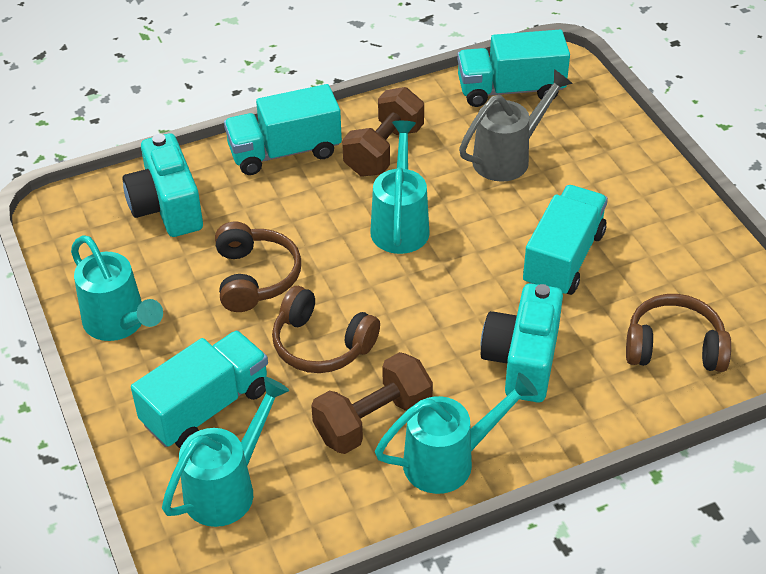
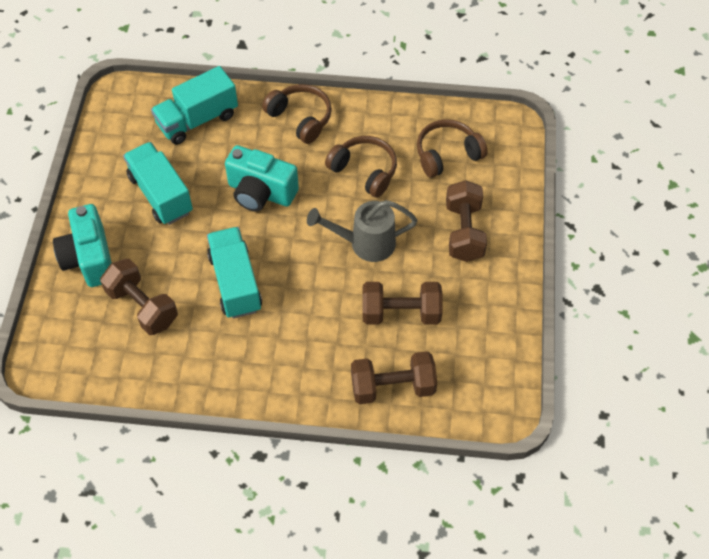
brown dumbbell: [311,352,433,454] [342,87,424,176] = 2 -> [100,259,178,335] [351,351,437,404] [363,282,443,324] [446,180,487,262] = 4
turquoise truck: [131,330,268,448] [224,84,342,175] [457,30,570,107] [523,185,608,295] = 4 -> [123,142,193,225] [151,66,238,145] [207,227,262,319] = 3
turquoise watering can: [71,235,163,341] [162,377,289,527] [370,121,430,254] [375,373,538,494] = 4 -> none = 0

